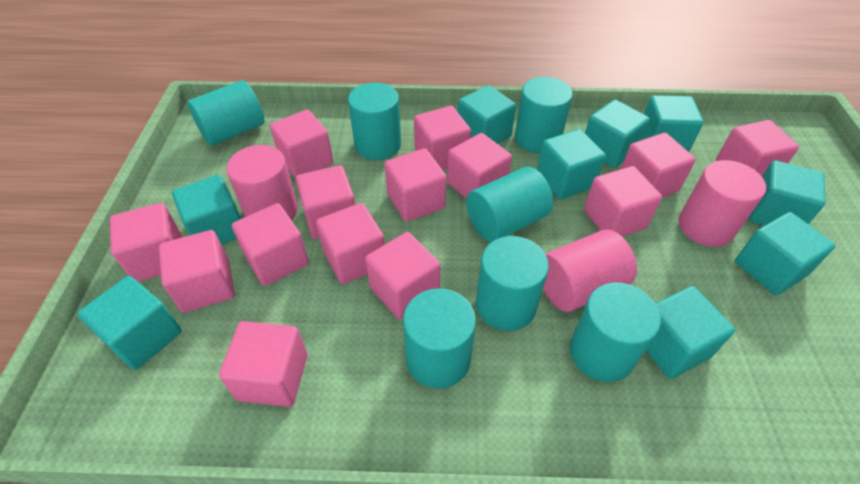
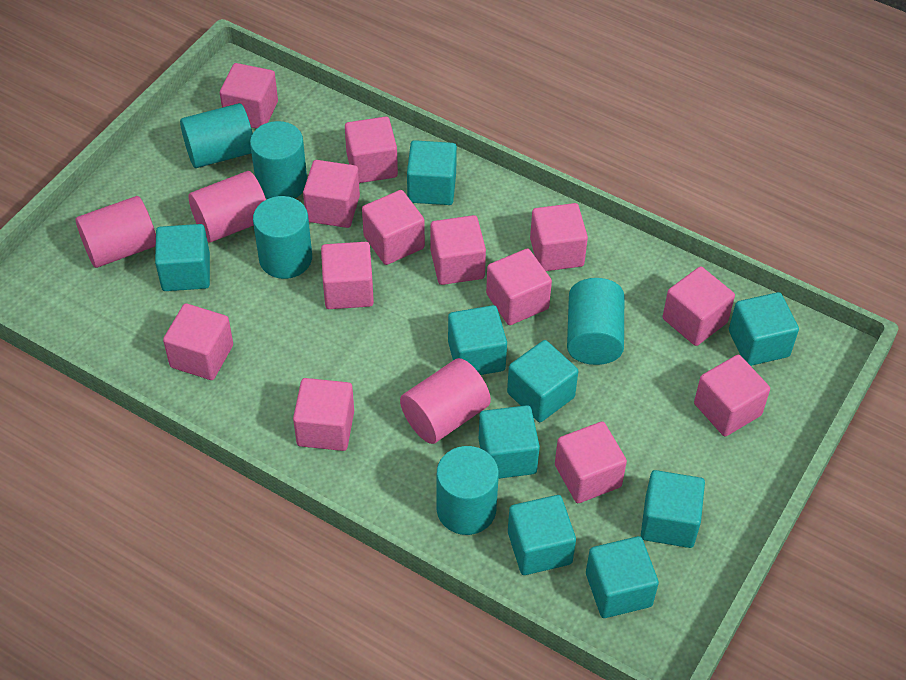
pink cube: [110,203,182,282] [159,230,235,313] [219,321,308,407] [232,203,309,286] [270,110,333,179] [295,165,355,239] [316,203,385,284] [365,232,440,319] [384,148,447,222] [414,106,471,170] [447,133,512,199] [584,166,662,237] [621,133,696,198] [716,120,799,176] = 14 -> [163,303,233,380] [220,63,278,129] [293,378,354,451] [303,160,360,228] [321,242,374,309] [345,117,398,183] [362,190,425,265] [430,215,486,285] [486,248,552,325] [530,203,588,271] [555,422,627,503] [663,267,735,346] [694,355,770,437] = 13
turquoise cylinder: [187,80,265,146] [348,83,401,160] [403,288,476,389] [466,167,553,242] [476,236,549,331] [515,77,573,154] [570,282,661,382] = 7 -> [180,103,253,168] [250,121,307,199] [253,196,312,279] [437,446,499,535] [567,278,624,365] = 5

